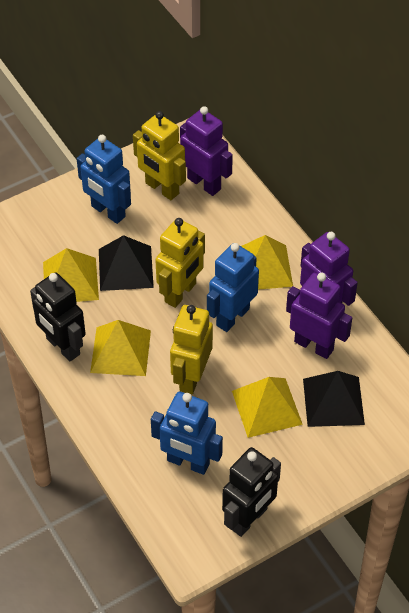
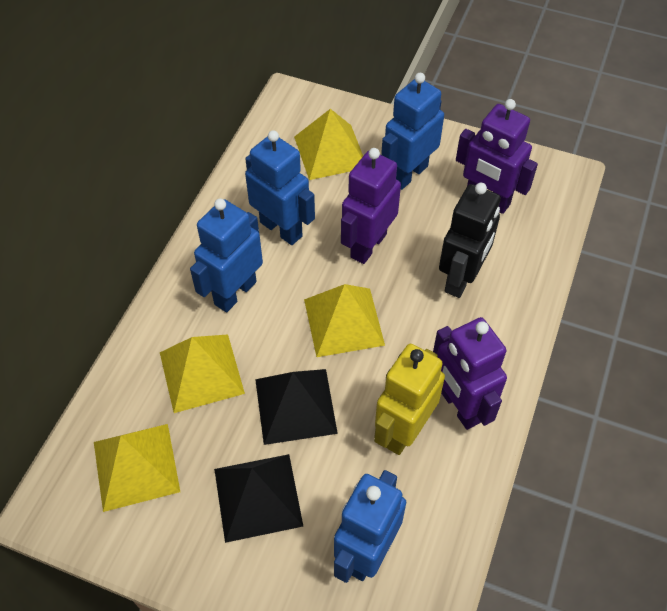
black robot: [30,272,86,362] [222,447,281,537] = 2 -> [439,183,501,298] = 1
blue robot: [77,135,131,224] [151,392,223,475] [207,243,259,332] = 3 -> [190,198,263,312] [245,130,315,245] [334,470,406,583] [381,73,444,190] = 4
yellow robot: [133,111,186,200] [155,218,205,308] [170,305,213,394] = 3 -> [374,344,445,455] = 1

